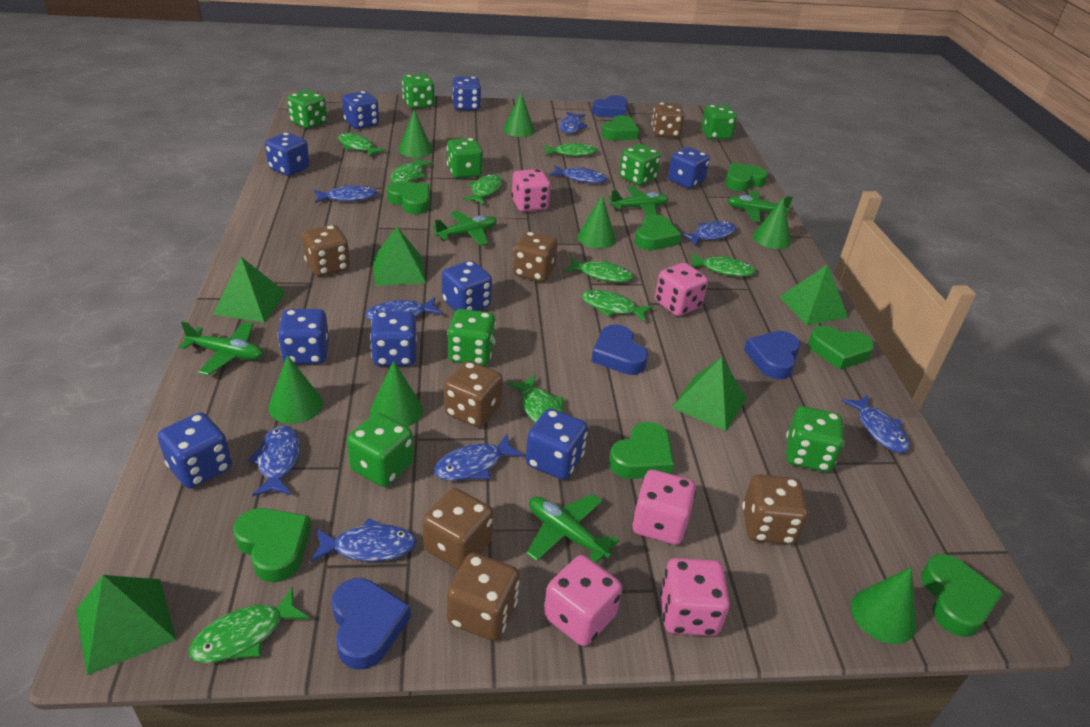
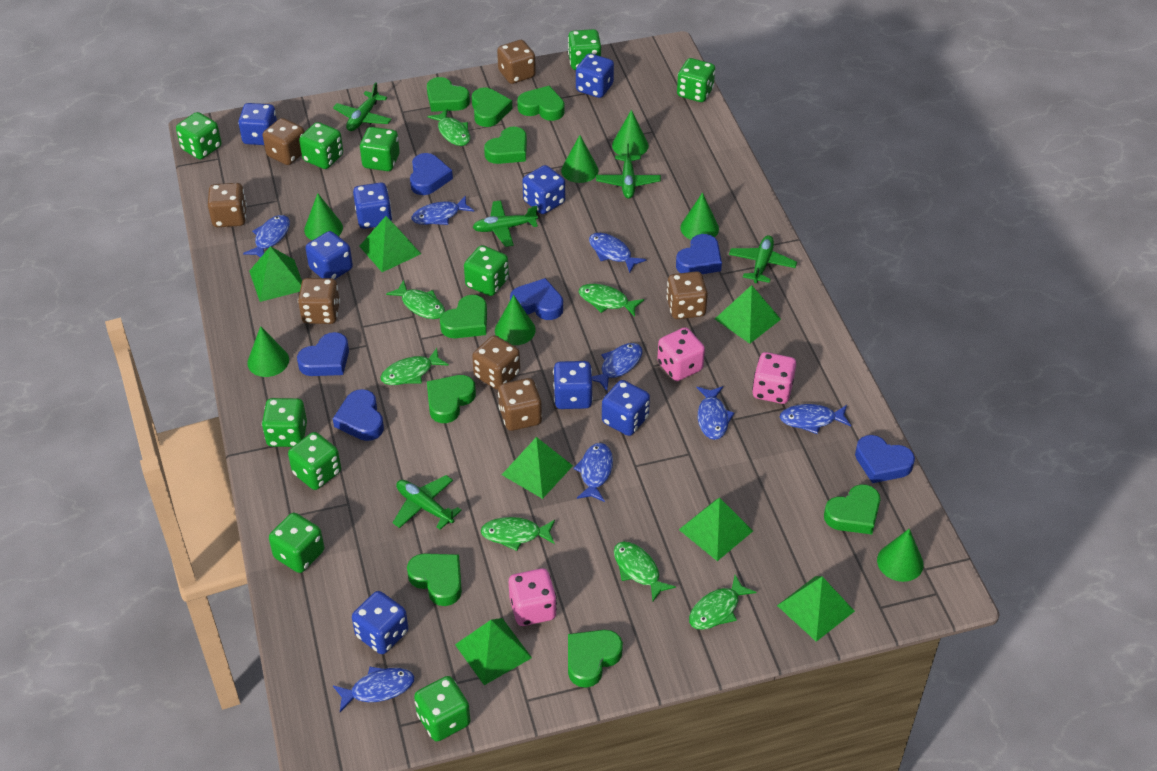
blue dice: [158,412,232,488] [265,132,310,176] [278,309,329,364] [342,91,379,129] [370,311,417,366] [442,261,492,311] [452,76,481,110] [526,408,588,480] [668,147,710,189] = 9 -> [238,103,277,145] [306,231,353,279] [352,591,408,654] [353,183,392,229] [522,165,565,214] [553,361,593,409] [576,53,614,98] [602,380,650,436] = 8
blue fish: [247,426,300,496] [311,518,417,562] [314,185,377,203] [365,297,442,321] [434,434,524,481] [549,165,607,183] [559,112,588,134] [680,221,736,246] [842,395,910,453] = 9 -> [243,215,290,258] [333,667,414,712] [411,196,475,225] [573,443,613,502] [589,233,646,273] [592,343,643,391] [697,386,734,440] [780,404,851,434] = 8
blue heart: [332,578,411,670] [591,324,648,375] [592,95,628,118] [744,331,800,379] = 4 -> [297,332,349,376] [333,389,384,441] [410,153,453,195] [510,278,563,320] [676,234,722,274] [855,435,915,483] = 6
green dice: [287,90,327,129] [347,413,414,487] [402,74,434,109] [447,138,483,178] [447,309,496,366] [619,144,661,186] [701,105,737,139] [786,406,844,472] = 8 -> [176,112,222,159] [262,398,307,447] [269,513,324,573] [288,432,341,490] [299,122,343,169] [360,127,400,171] [414,676,471,741] [464,245,509,296] [568,29,601,70] [677,58,715,102] = 10
green fish: [189,587,310,663] [338,133,386,157] [390,157,433,183] [463,174,502,205] [507,375,564,423] [543,142,597,156] [564,257,633,282] [582,290,653,322] [690,253,756,277] = 9 -> [380,348,449,385] [386,280,445,319] [427,109,470,146] [480,517,555,551] [579,284,644,317] [614,542,676,601] [689,575,756,630] = 7
green heart: [233,508,311,582] [387,182,430,214] [602,115,639,141] [609,422,674,479] [635,214,681,250] [725,163,768,191] [808,326,874,370] [921,554,1003,637] = 8 -> [407,553,462,606] [427,77,470,112] [427,375,476,423] [440,295,487,338] [472,87,512,127] [484,126,527,164] [517,86,565,121] [568,630,623,688] [824,484,880,534] = 9
green pyramid: [76,575,176,675] [212,257,286,323] [373,227,426,286] [671,357,747,431] [779,265,848,325] = 5 -> [249,246,302,302] [359,216,421,272] [455,618,532,685] [502,437,573,499] [679,498,753,561] [715,285,781,344] [777,576,855,642] = 7
pink dice: [511,169,551,212] [544,555,622,646] [632,470,696,545] [655,263,708,316] [660,558,730,636] = 5 -> [509,568,557,626] [657,327,705,381] [752,352,796,404] = 3

